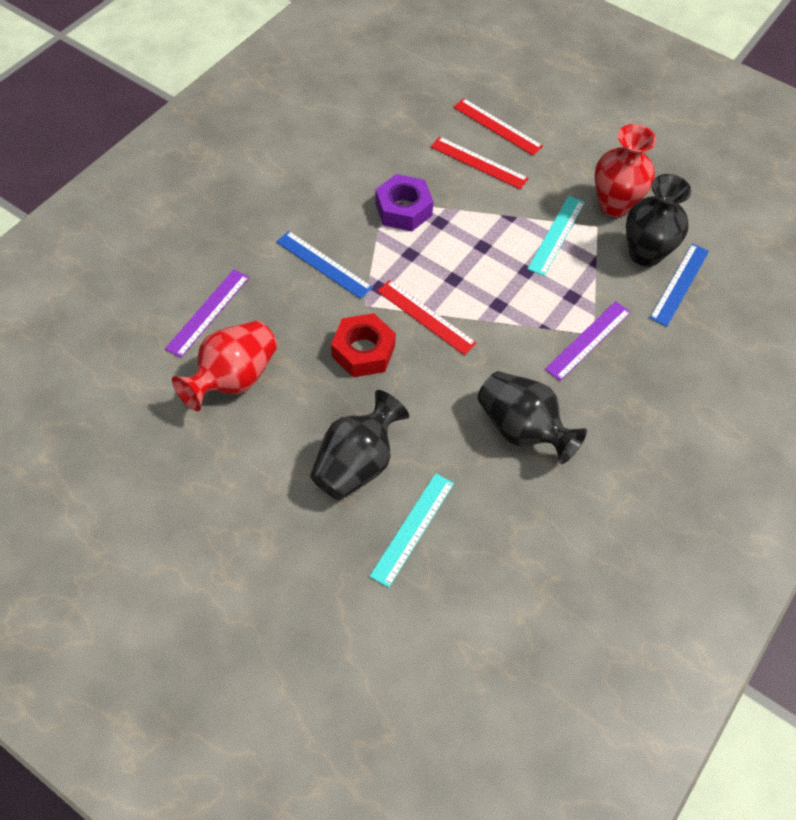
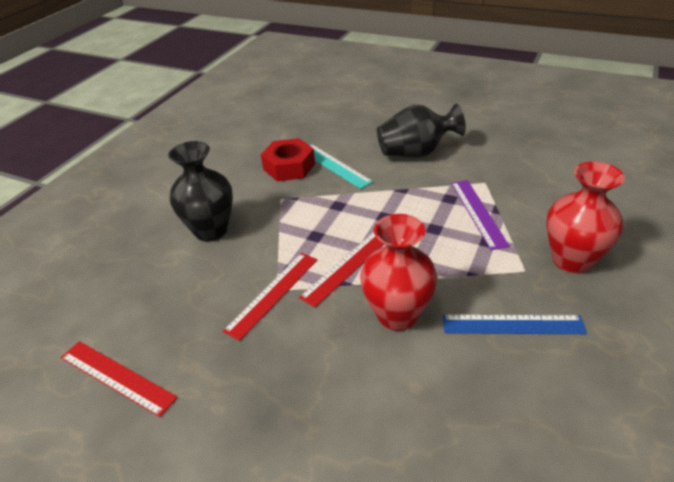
black vase: [310,390,409,500] [478,371,587,464] [626,174,691,267] = 3 -> [168,141,233,242] [377,104,466,157] = 2
blue ruler: [276,231,373,299] [649,243,709,327] = 2 -> [442,315,587,334] = 1
purple nut: [375,174,434,232] = 1 -> none = 0
purple ruler: [165,269,249,358] [545,301,631,381] = 2 -> [451,180,510,250] = 1
turquoise ruler: [369,473,454,588] [528,196,585,276] = 2 -> [309,144,373,189] = 1

